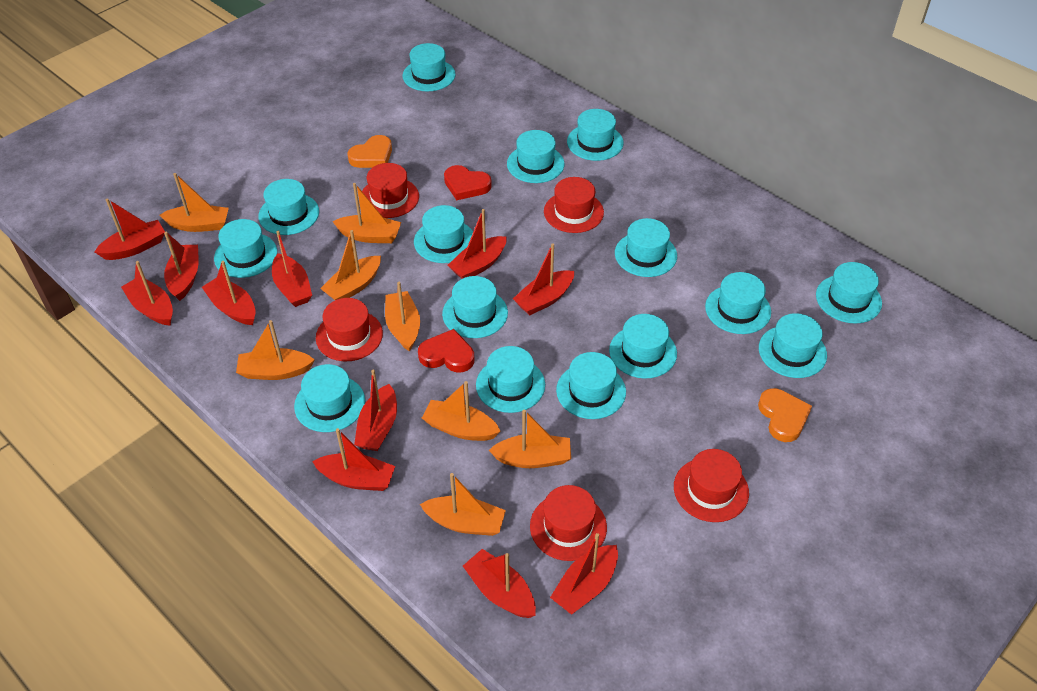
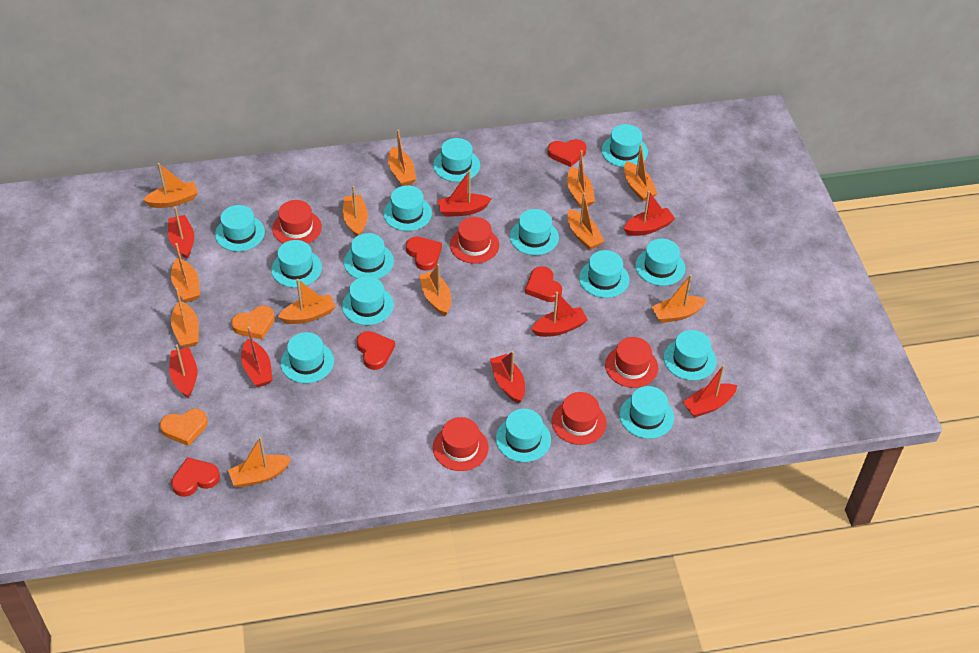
orange boat: [159,173,229,232] [236,320,315,380] [320,230,381,300] [332,183,401,243] [385,282,420,352] [420,473,506,536] [422,381,501,441] [489,410,571,468] = 8 -> [143,163,198,208] [171,243,200,302] [171,288,199,348] [228,437,292,488] [278,279,336,324] [343,186,368,237] [388,130,416,186] [419,264,451,316] [567,150,595,208] [567,193,604,250] [624,144,658,201] [652,274,707,323] = 12
red boat: [94,199,165,260] [121,261,173,326] [164,232,199,301] [202,261,256,325] [272,231,312,307] [312,428,395,491] [354,370,397,451] [448,209,507,279] [463,549,536,618] [513,243,574,315] [550,533,618,615] = 11 -> [168,207,194,259] [169,344,198,398] [241,327,273,387] [438,170,492,217] [490,351,525,404] [531,292,588,337] [624,191,675,236] [683,365,737,418] = 8
red heart: [418,329,474,372] [444,165,492,200] = 2 -> [171,457,220,497] [357,331,395,370] [406,237,442,271] [525,266,562,302] [548,139,586,167] = 5
turquoise hat: [214,219,277,278] [258,179,319,235] [294,364,365,432] [403,43,455,91] [414,205,473,263] [442,276,508,338] [476,346,545,413] [507,130,564,183] [556,352,626,419] [567,109,623,161] [609,314,677,379] [615,218,677,277] [705,272,771,334] [759,313,827,378] [816,262,882,323] = 15 -> [215,205,265,251] [271,240,322,288] [280,332,334,383] [342,276,394,325] [344,233,394,279] [383,185,432,231] [433,138,480,182] [496,409,551,462] [510,209,559,255] [579,250,629,298] [601,124,648,167] [619,386,674,439] [635,239,685,286] [664,330,717,380] = 14

